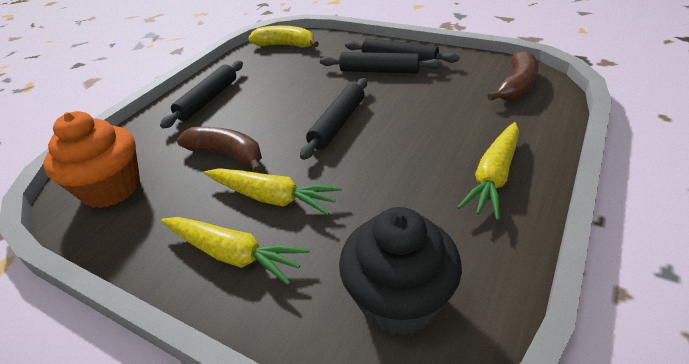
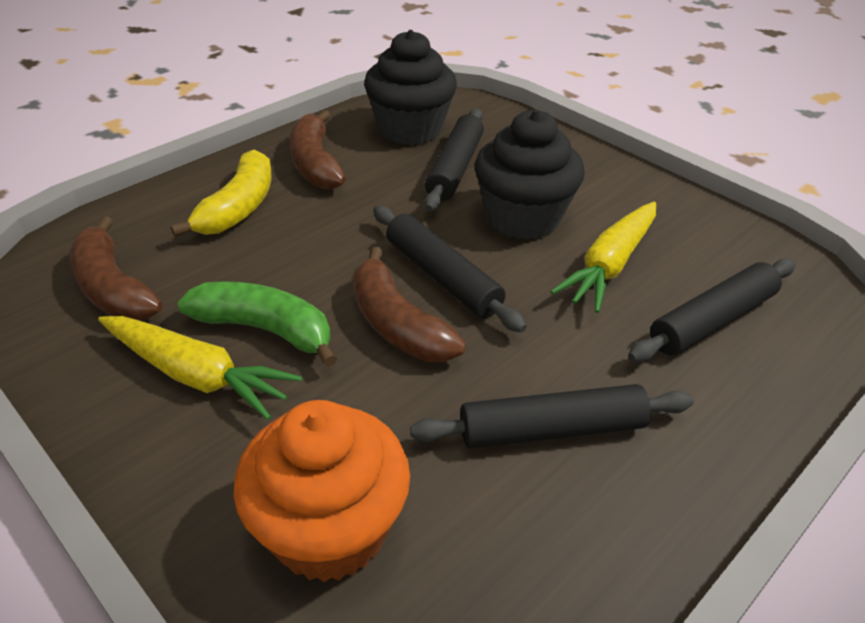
black cupcake: [339,207,462,335] = 1 -> [364,30,457,145] [475,109,585,240] = 2
brown banana: [177,127,262,173] [487,50,538,101] = 2 -> [70,216,162,320] [289,110,346,190] [353,247,466,362] = 3
green banana: none = 0 -> [178,281,337,367] = 1
yellow carrot: [161,217,309,285] [204,168,342,215] [457,122,519,220] = 3 -> [98,316,302,420] [550,202,656,313] = 2

